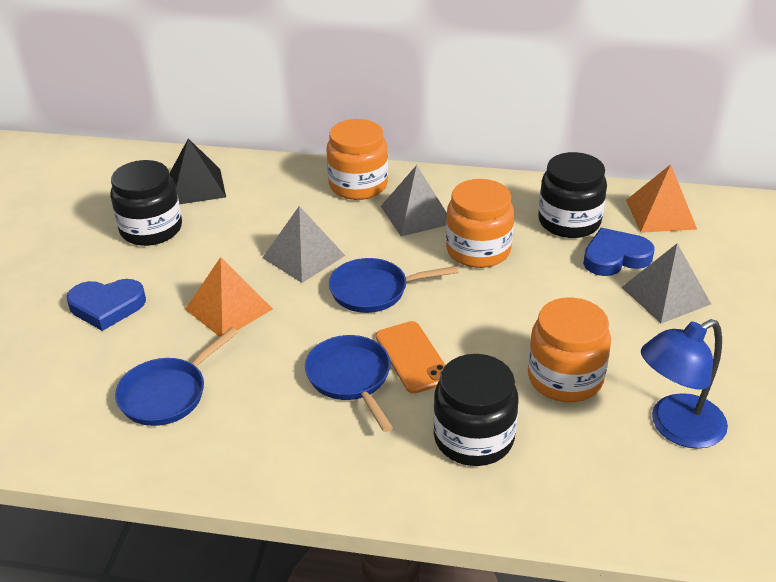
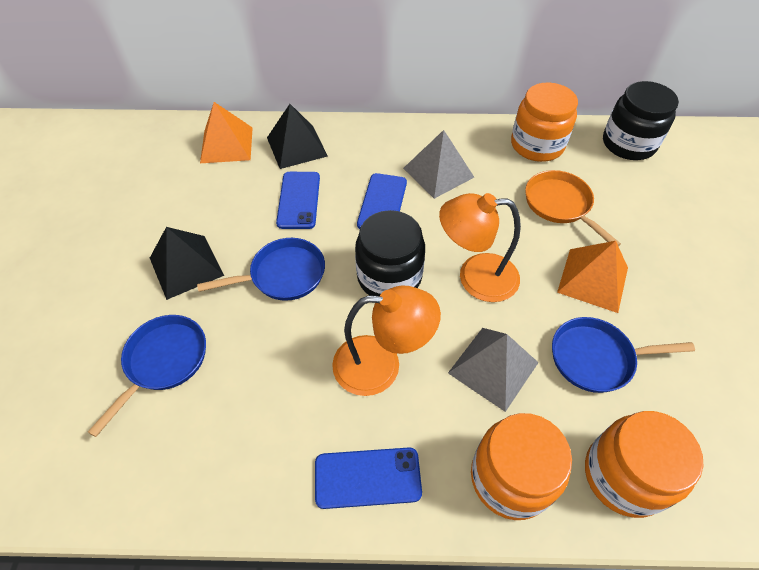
black jar: [110,160,182,246] [433,354,518,466] [538,152,607,238] = 3 -> [355,210,425,296] [603,81,679,160] = 2
black pyramid: [169,138,226,204] = 1 -> [150,227,224,300] [267,104,328,169] = 2
blue heart: [67,279,146,331] [583,228,655,276] = 2 -> none = 0
blue lamp: [641,319,728,449] = 1 -> none = 0
blue phone: none = 0 -> [276,172,320,229] [315,447,422,509] [357,173,407,229] = 3
grey pyramid: [262,206,345,283] [381,165,447,236] [621,244,711,323] = 3 -> [403,130,474,199] [448,328,539,412] = 2
orange lamp: none = 0 -> [332,286,441,396] [439,193,521,302] = 2
orange pan: none = 0 -> [525,170,621,247] = 1
orange phone: [376,321,445,394] = 1 -> none = 0

